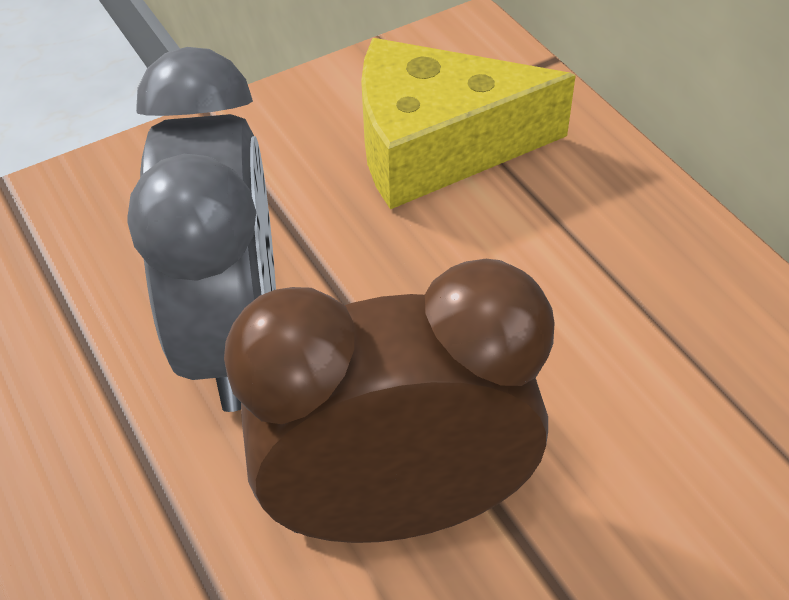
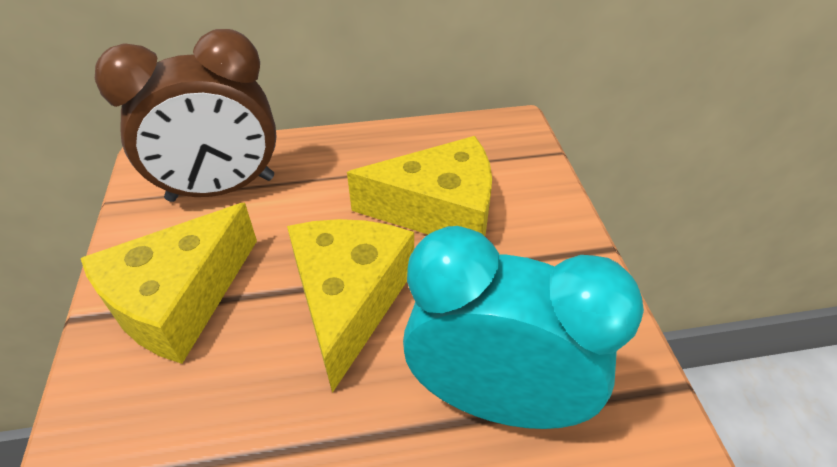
grey clock: [127,47,276,412] = 1 -> none = 0
turquoise clock: none = 0 -> [403,226,644,429] = 1
yellow cheese: [361,38,576,209] = 1 -> [81,203,257,364] [287,219,414,393] [347,136,492,236] = 3

